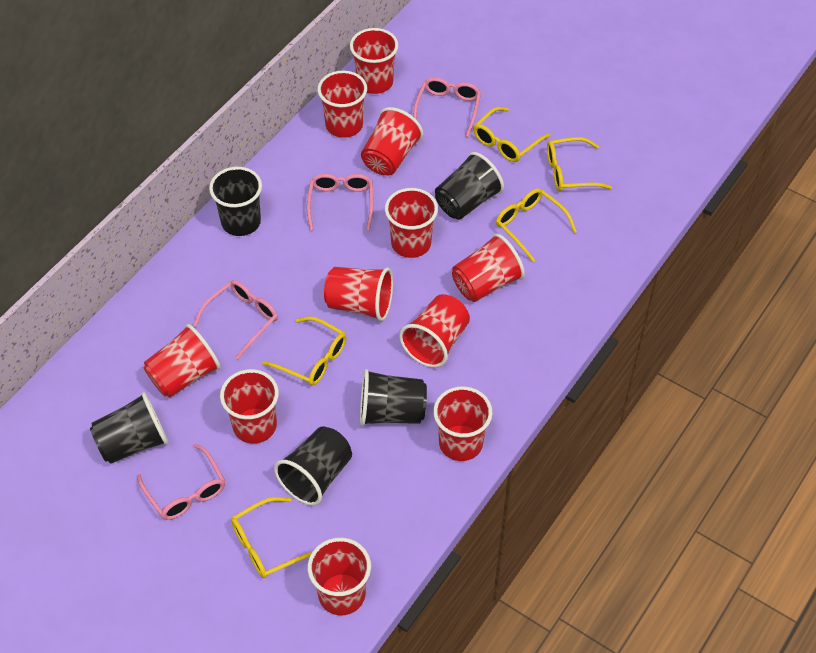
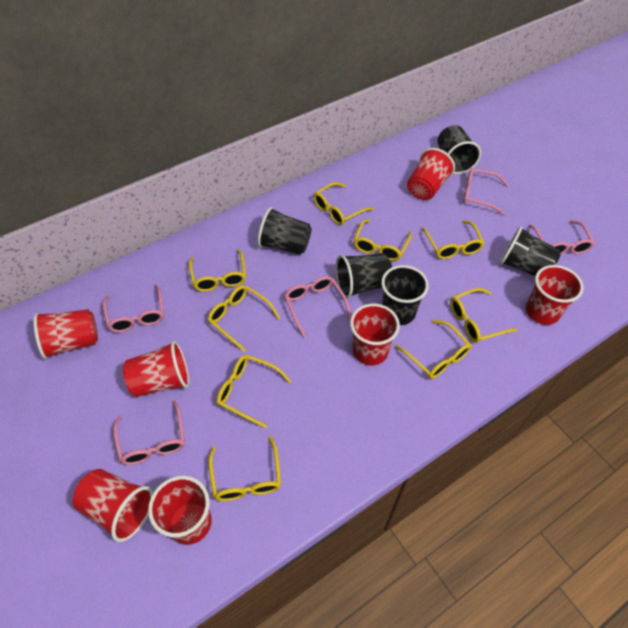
pink glasses: [137,444,225,520] [193,280,278,359] [307,174,374,231] [413,77,481,137] = 4 -> [103,284,164,333] [113,400,185,465] [284,276,351,337] [463,168,509,215] [529,220,595,255] = 5
red cup: [143,324,221,397] [220,369,279,444] [308,538,371,616] [317,71,367,138] [324,267,393,321] [350,28,398,94] [361,107,423,175] [385,188,438,258] [399,294,470,368] [433,386,493,461] [452,233,525,302] = 11 -> [33,309,98,359] [73,469,153,542] [123,341,189,397] [148,476,212,545] [350,304,400,365] [407,148,455,200] [526,265,584,325] = 7
yellow glasses: [231,497,313,578] [263,316,347,386] [473,107,550,162] [496,188,577,262] [547,137,612,191] = 5 -> [189,250,246,292] [208,285,280,352] [208,436,281,501] [217,355,291,428] [313,182,374,225] [354,219,412,261] [395,320,471,379] [422,220,485,259] [450,288,518,343] = 9

